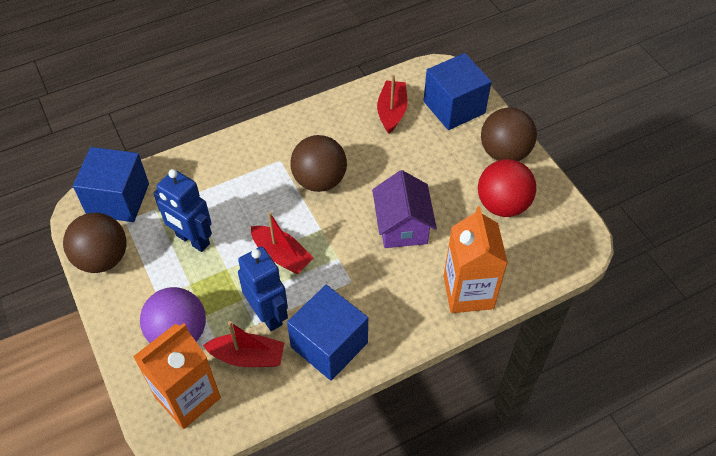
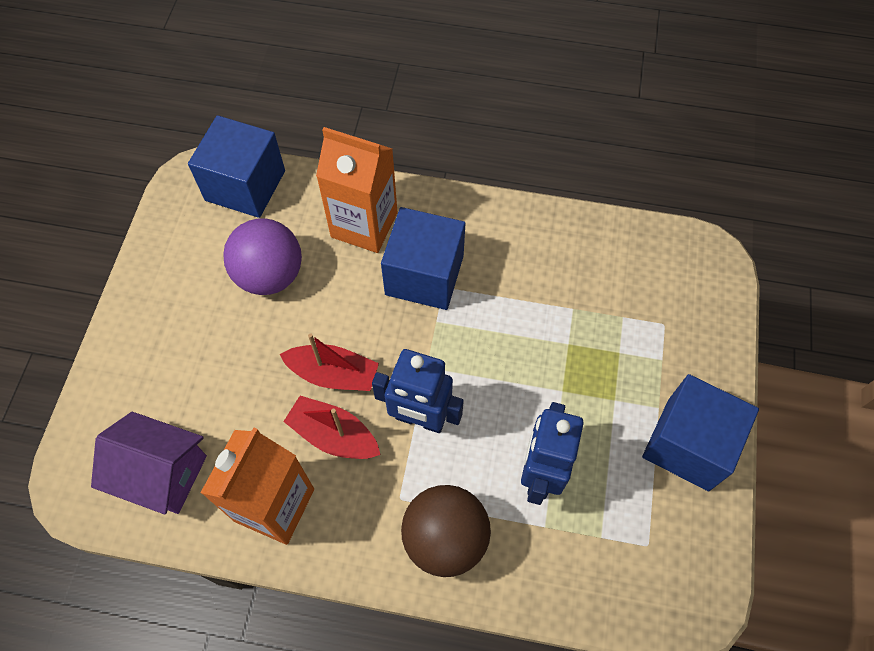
brown ball: [63,213,127,273] [290,135,347,192] [481,108,537,161] = 3 -> [401,485,491,577] = 1
red ball: [478,159,536,217] = 1 -> none = 0
red boat: [203,321,284,367] [251,212,313,274] [377,74,408,134] = 3 -> [280,333,379,391] [283,396,381,459] = 2

